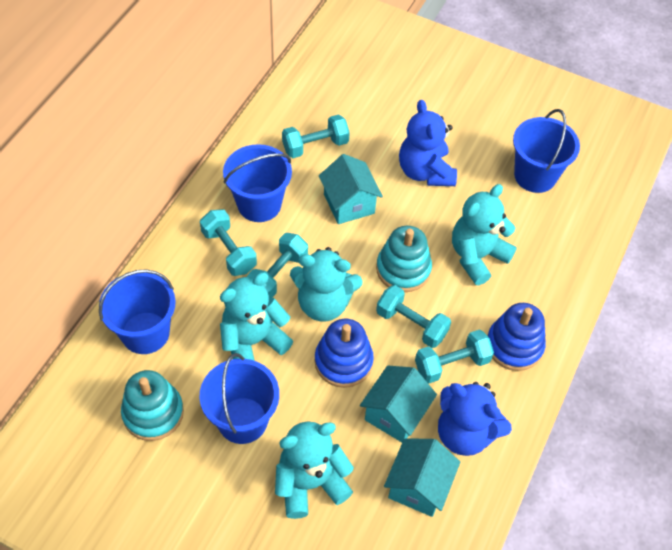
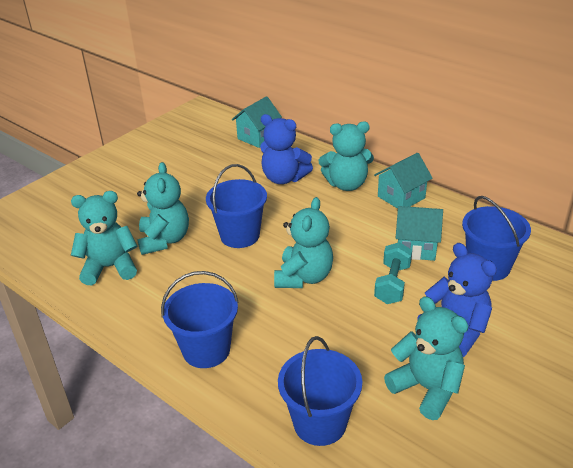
blue stacking toy: [315,319,374,388] [487,303,546,371] = 2 -> none = 0
turquoise dumbbell: [200,209,257,276] [247,233,308,299] [282,115,350,158] [376,285,451,348] [415,330,494,383] = 5 -> [374,242,412,304] = 1
turquoise stacking toy: [121,370,184,441] [376,226,432,292] = 2 -> none = 0
turquoise teddy bear: [220,273,293,361] [275,421,354,519] [290,247,362,321] [452,184,517,285] = 4 -> [71,191,137,285] [137,162,189,255] [274,197,333,288] [319,121,374,191] [384,296,468,420] = 5

